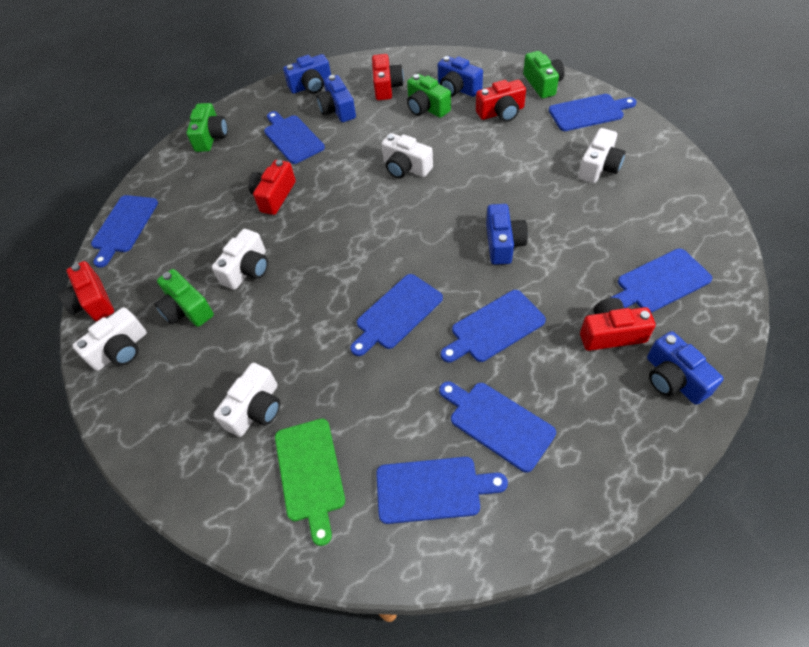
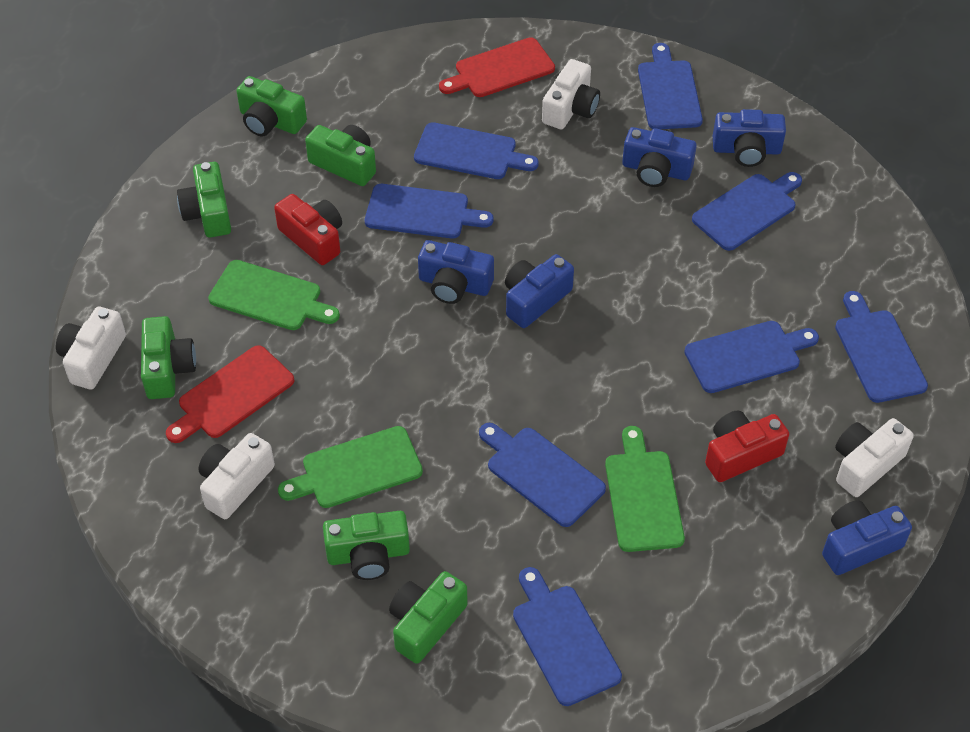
green camera: [155,269,214,327] [186,103,228,152] [407,74,451,118] [523,51,564,98] = 4 -> [141,316,196,399] [177,162,231,238] [237,76,307,137] [305,125,376,186] [323,511,410,580] [389,571,468,664] = 6
green cutting board: [275,419,345,546] = 1 -> [208,260,340,330] [278,426,423,508] [605,426,685,552] = 3
red camera: [58,261,114,321] [249,160,296,215] [372,54,404,100] [476,80,526,122] [580,298,656,351] = 5 -> [274,194,342,265] [705,410,789,482] = 2
red cutting board: none = 0 -> [166,345,294,443] [439,37,555,97] = 2
white camera: [72,307,147,371] [212,229,268,290] [213,363,280,437] [381,133,433,179] [578,128,626,183] = 5 -> [56,307,126,389] [199,433,275,519] [542,59,600,129] [835,418,914,497] = 4

